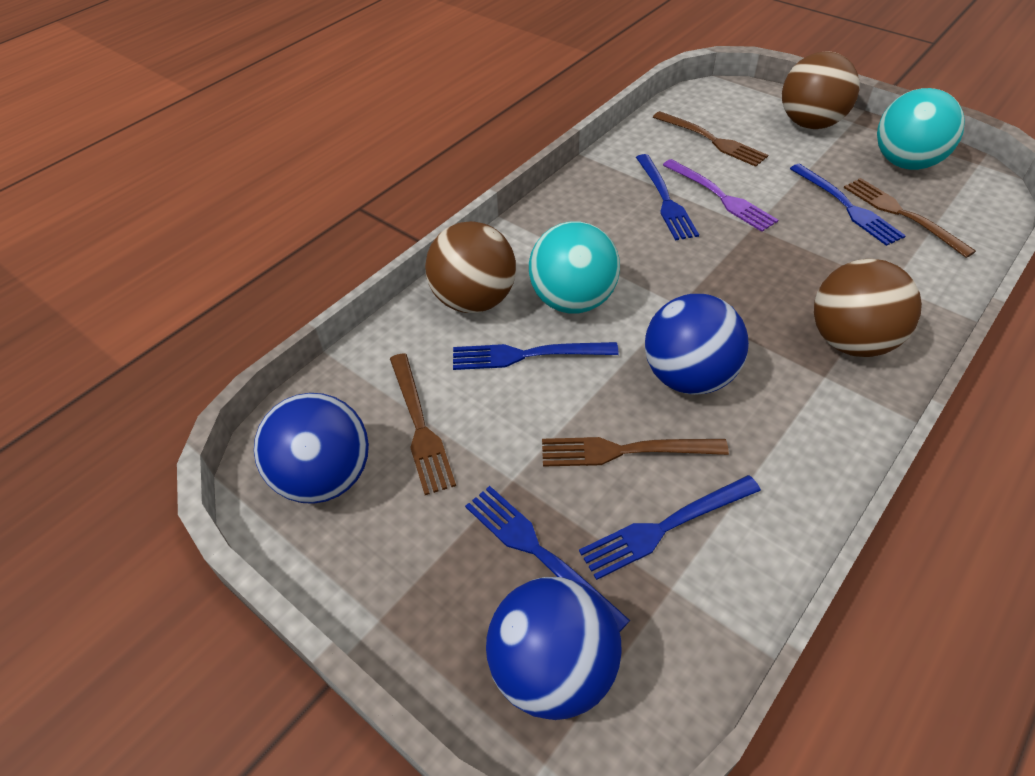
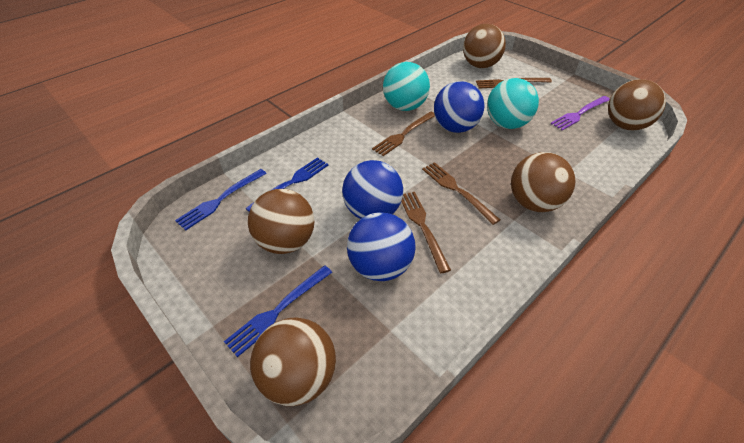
blue fork: [453,342,619,370] [465,486,630,632] [579,475,761,580] [636,154,699,240] [790,164,906,246] = 5 -> [175,169,267,230] [224,265,332,357] [245,157,328,212] = 3
brown ball: [425,221,516,313] [782,51,860,129] [814,259,922,357] = 3 -> [248,189,314,254] [250,317,336,406] [463,24,506,68] [511,152,575,212] [608,79,666,131] = 5

